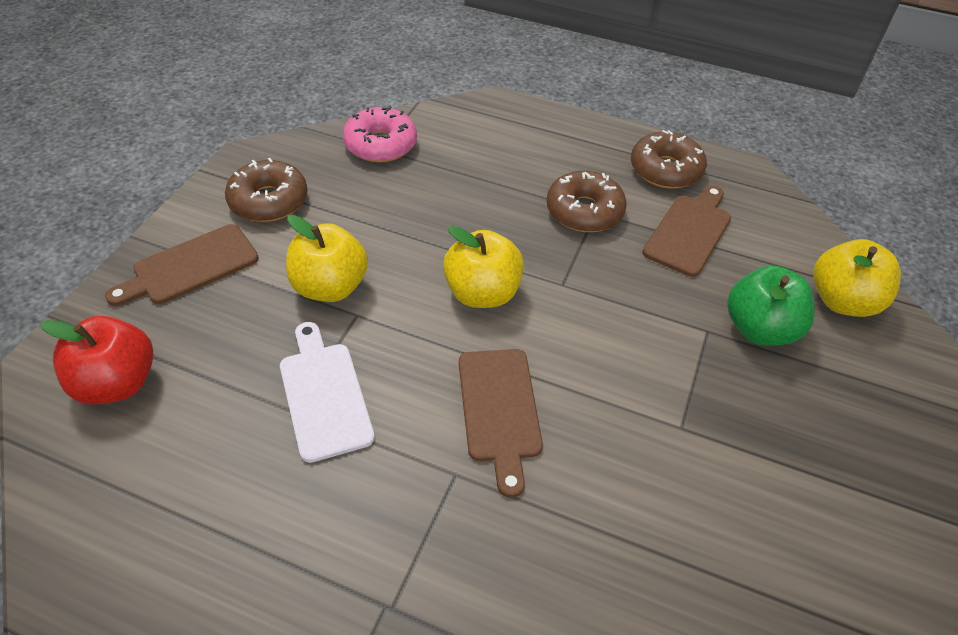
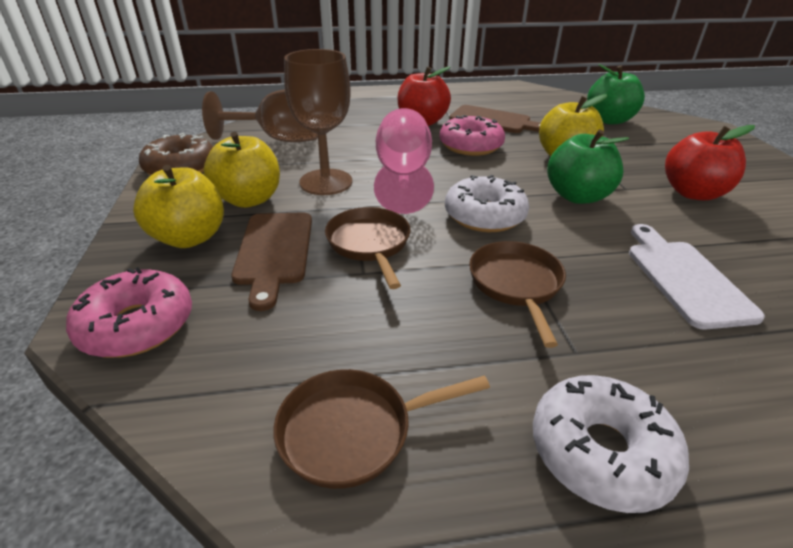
brown cutting board: [105,224,259,306] [459,349,543,498] [642,185,731,277] = 3 -> [231,212,312,311] [449,105,541,133] = 2
brown donut: [225,158,308,222] [546,171,627,232] [631,130,707,189] = 3 -> [139,133,213,175] = 1
brown goblet: none = 0 -> [202,90,318,143] [284,49,352,195] = 2
brown pan: none = 0 -> [273,369,490,489] [325,207,410,289] [469,241,566,348] = 3
green apple: [727,265,815,346] = 1 -> [547,129,629,204] [587,64,645,125] = 2
pink donut: [343,106,417,162] = 1 -> [66,267,192,358] [440,115,505,156] = 2
pink goblet: none = 0 -> [374,108,434,214] = 1
red apple: [40,316,154,405] = 1 -> [398,66,451,126] [665,125,755,200] = 2
white donut: none = 0 -> [445,175,529,232] [533,375,689,513] = 2

